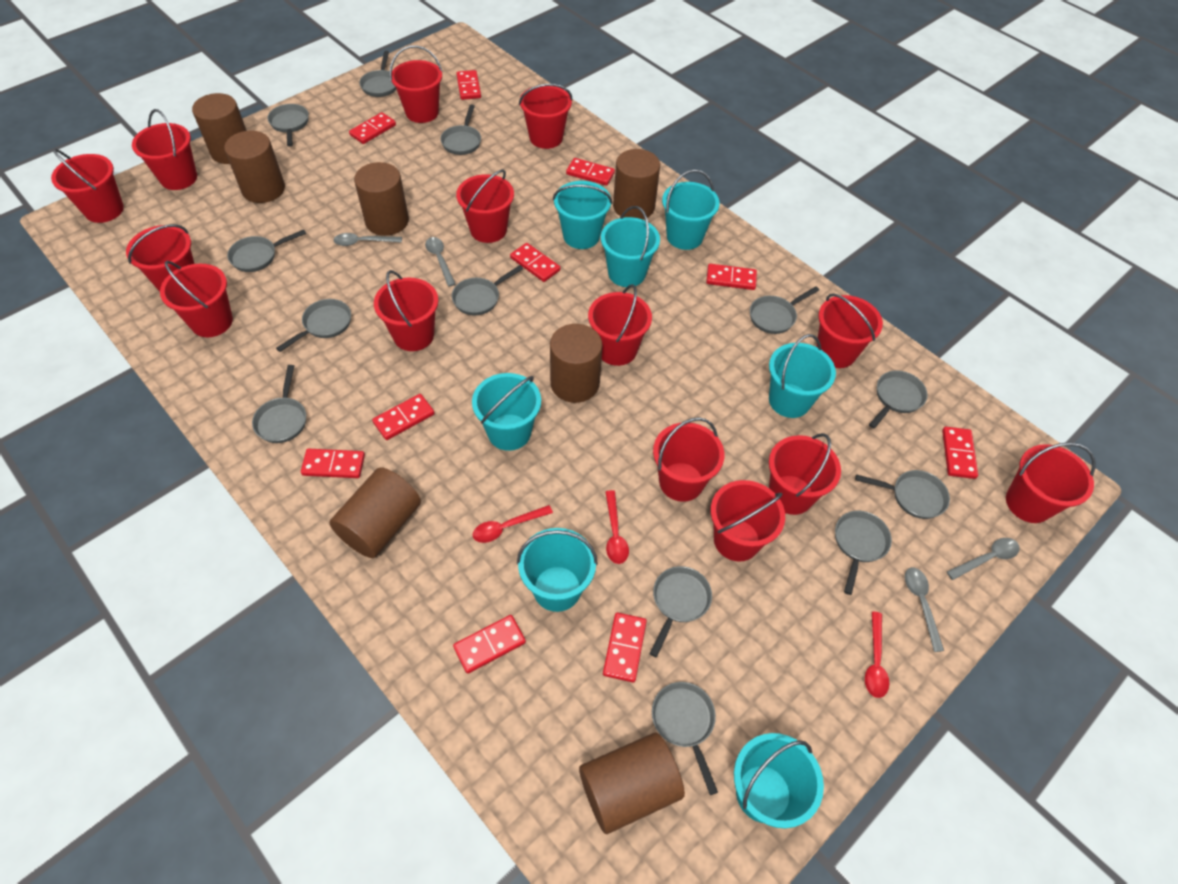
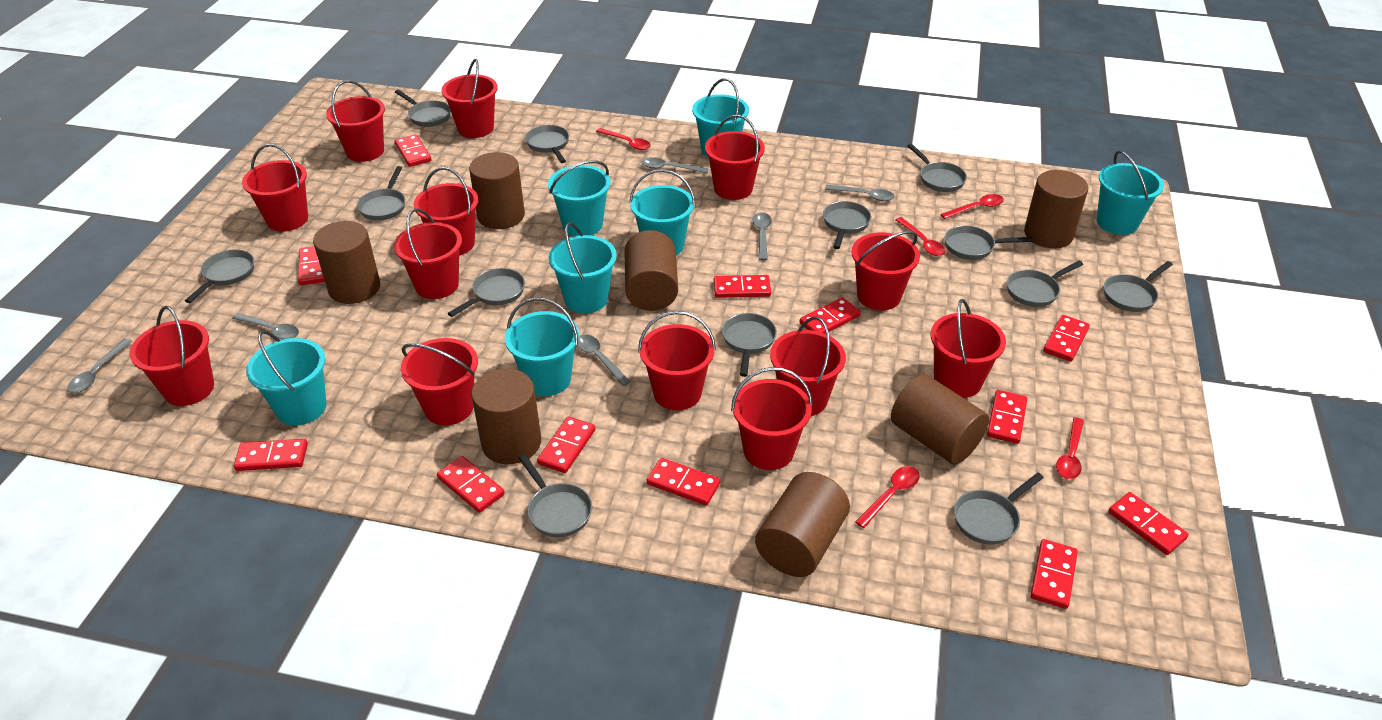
grey spoon: [334,233,402,246] [425,237,456,287] [905,567,944,652] [947,538,1020,580] = 4 -> [67,339,132,393] [232,313,299,340] [577,334,631,386] [642,157,708,173] [753,212,772,261] [825,185,895,201] = 6
red bucket: [51,149,124,223] [126,224,194,292] [132,109,197,190] [160,261,233,337] [374,270,438,351] [389,45,442,123] [456,169,514,243] [519,84,573,149] [588,284,652,366] [653,417,724,502] [711,480,785,562] [769,433,841,515] [816,293,883,368] [1006,442,1095,523] = 14 -> [130,306,214,406] [242,144,308,232] [326,80,385,162] [394,208,462,299] [401,338,478,425] [414,167,478,255] [441,59,498,138] [638,311,716,410] [705,115,765,200] [731,367,813,470] [770,317,846,416] [852,231,920,310] [931,299,1006,398] = 13
red domino: [301,449,365,478] [349,112,396,144] [372,394,435,440] [453,615,526,674] [456,70,481,100] [510,243,561,282] [566,158,615,186] [603,613,647,682] [706,264,757,290] [942,427,978,479] = 10 -> [234,439,308,471] [298,246,325,285] [395,134,431,167] [437,456,505,513] [537,416,595,473] [647,458,720,506] [714,275,771,298] [800,297,861,334] [987,390,1027,444] [1030,539,1078,609] [1043,315,1090,362] [1108,492,1189,555] = 12
red spoon: [473,505,553,543] [605,490,629,564] [865,612,889,698] = 3 -> [596,128,651,150] [855,466,920,528] [895,217,946,256] [940,194,1004,219] [1056,417,1084,479] = 5

